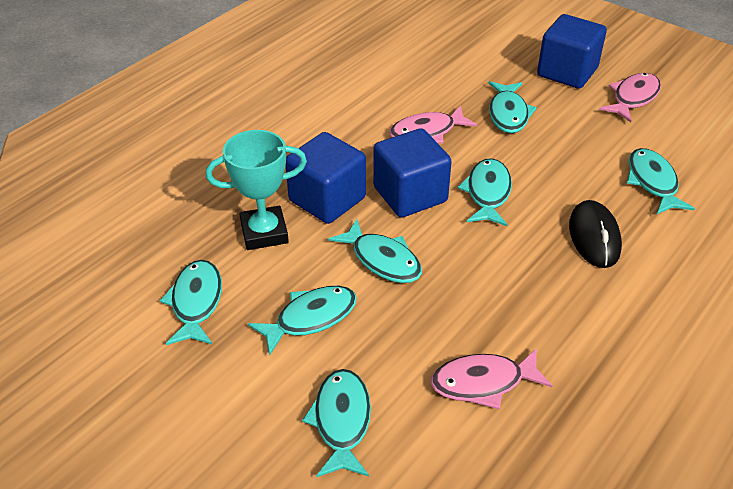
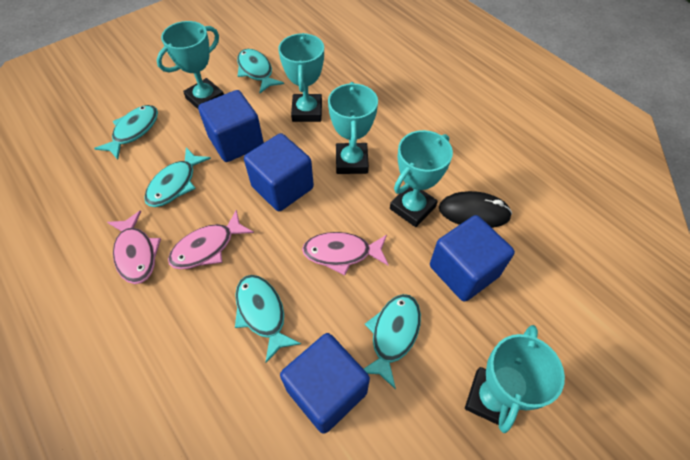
blue cube: [286,132,366,224] [373,128,452,218] [537,14,607,89] = 3 -> [198,90,264,162] [244,133,314,211] [280,333,370,434] [430,215,515,302] = 4
turquoise fish: [160,260,222,345] [248,286,357,356] [302,369,371,477] [328,219,422,283] [458,158,512,226] [489,81,537,133] [627,148,695,214] = 7 -> [94,105,158,160] [144,147,211,207] [235,275,301,363] [237,49,284,93] [364,294,421,389] = 5
turquoise trophy: [206,130,307,250] = 1 -> [157,21,224,109] [278,33,324,122] [328,82,378,174] [390,130,453,227] [465,325,565,433] = 5

